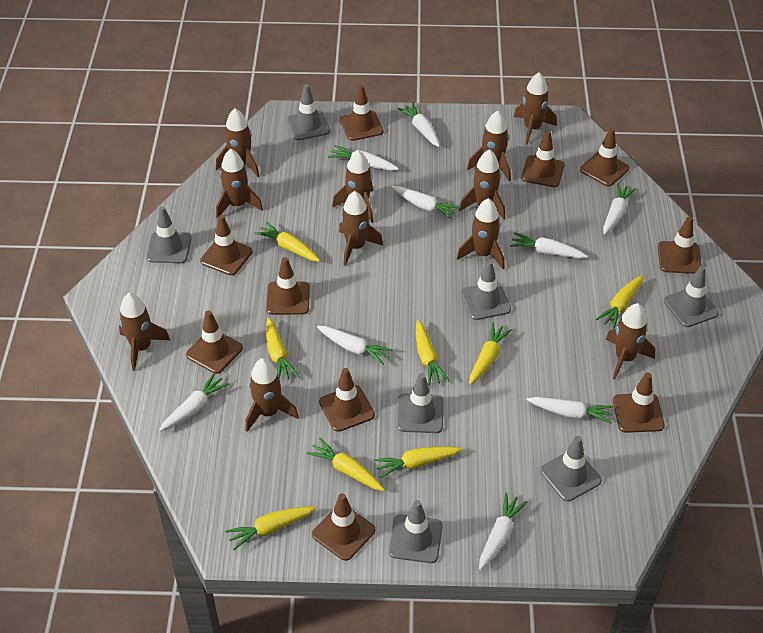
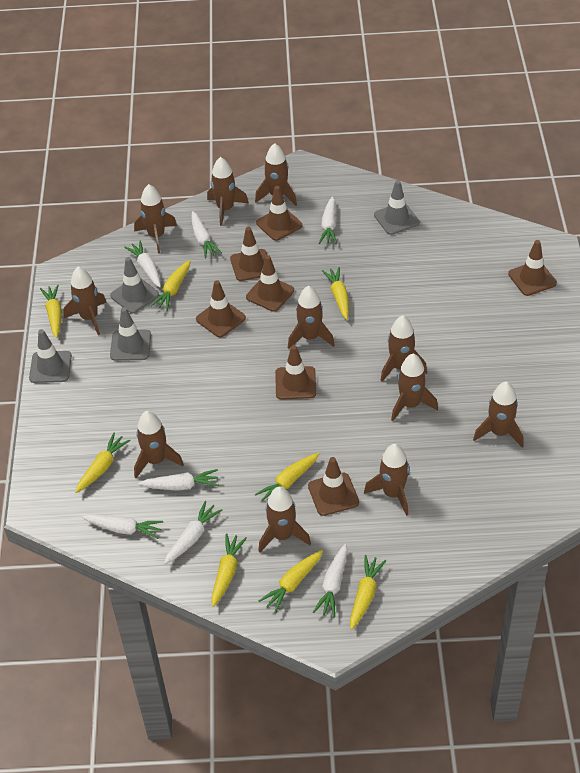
brown traffic cone: [186,310,243,374] [200,215,252,275] [266,257,310,315] [312,493,375,561] [319,368,375,432] [340,85,384,141] [521,130,565,187] [580,128,630,187] [613,373,665,433] [658,216,702,274] = 10 -> [196,280,246,337] [230,227,267,281] [246,255,294,312] [256,186,302,241] [275,345,316,400] [308,457,359,516] [508,240,557,296] = 7
grey traffic cone: [146,206,192,263] [287,84,330,140] [389,500,443,563] [397,373,444,433] [461,260,511,320] [540,436,602,502] [664,266,719,327] = 7 -> [29,329,72,383] [110,257,159,313] [110,307,151,361] [374,180,419,235] = 4
white carrot: [159,373,230,431] [317,326,393,365] [328,145,399,170] [392,186,461,220] [398,103,440,147] [479,492,528,570] [510,232,587,258] [527,397,614,424] [603,183,636,235] = 9 -> [82,514,163,539] [124,240,161,287] [138,469,219,491] [164,501,223,565] [191,211,222,258] [313,544,348,618] [319,196,337,244] = 7

